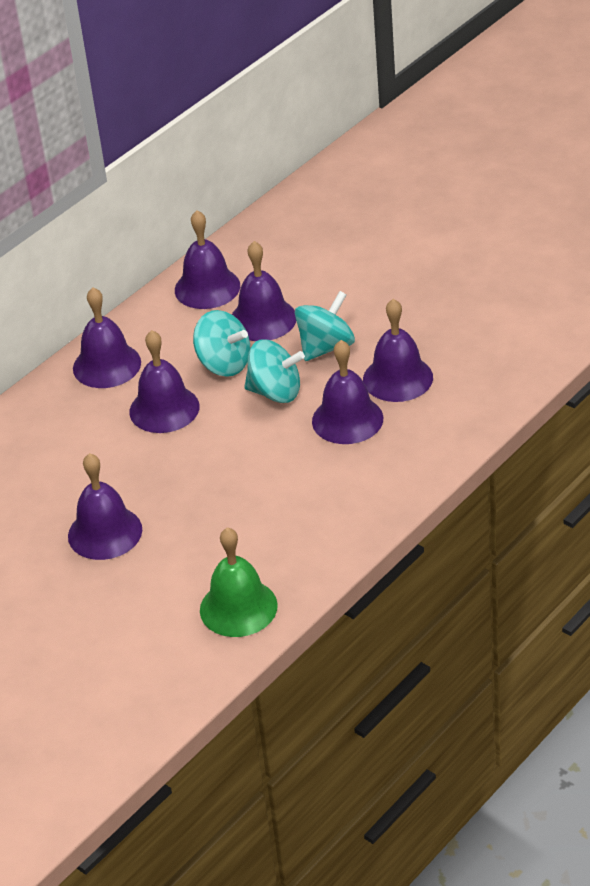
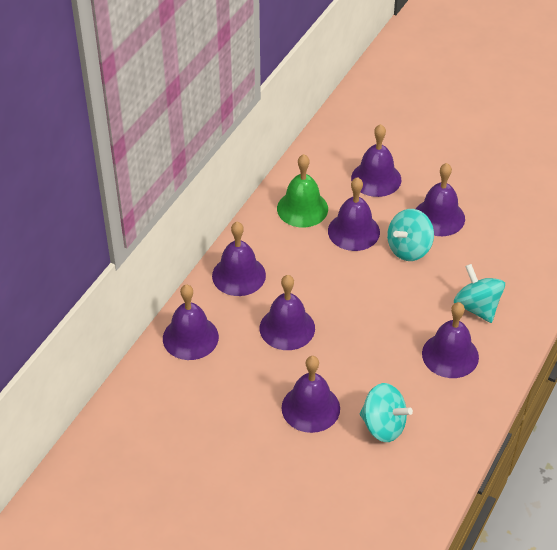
purple bell: [68,453,142,560] [73,287,141,388] [129,330,199,433] [175,210,240,309] [232,241,296,341] [312,340,383,444] [363,299,433,402] = 7 -> [163,284,219,360] [212,222,266,296] [260,275,315,350] [282,356,340,433] [328,177,380,251] [351,124,401,197] [416,163,465,236] [422,302,479,378] = 8

